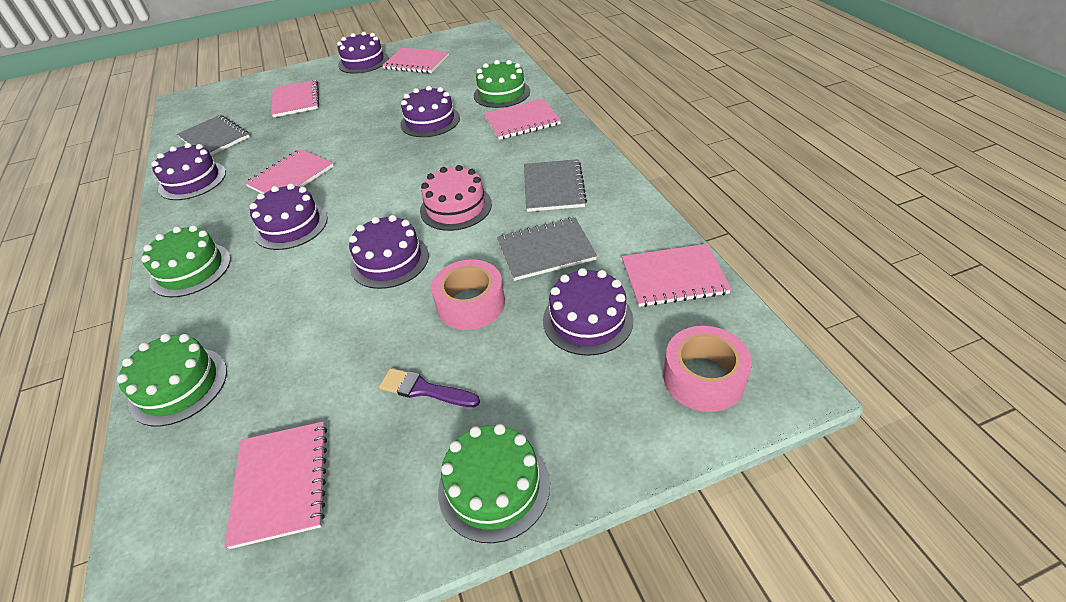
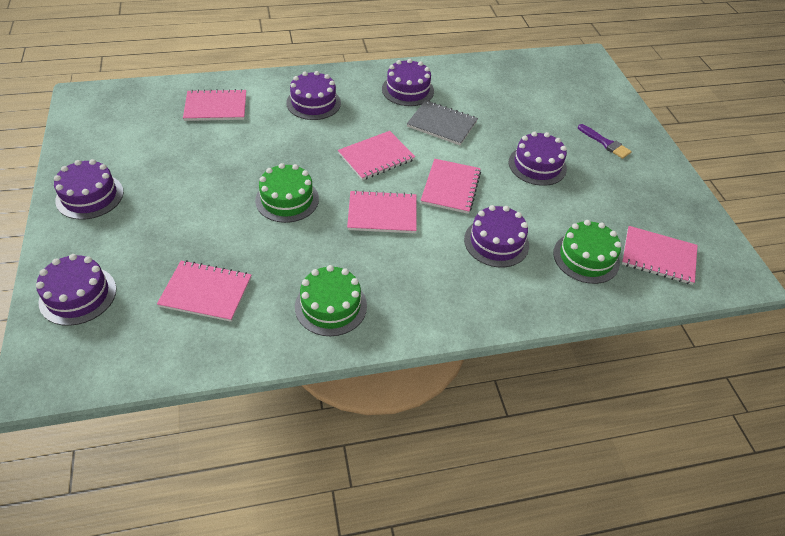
green cake: [117,334,227,426] [142,225,231,297] [438,424,550,543] [474,60,530,108] = 4 -> [255,163,319,223] [295,265,367,336] [553,220,622,284] = 3
grey notebook: [177,115,250,155] [497,218,597,281] [524,159,587,212] = 3 -> [407,100,478,145] = 1
pink cake: [420,165,492,231] = 1 -> none = 0
pink tape: [431,259,505,330] [663,326,752,412] = 2 -> none = 0

